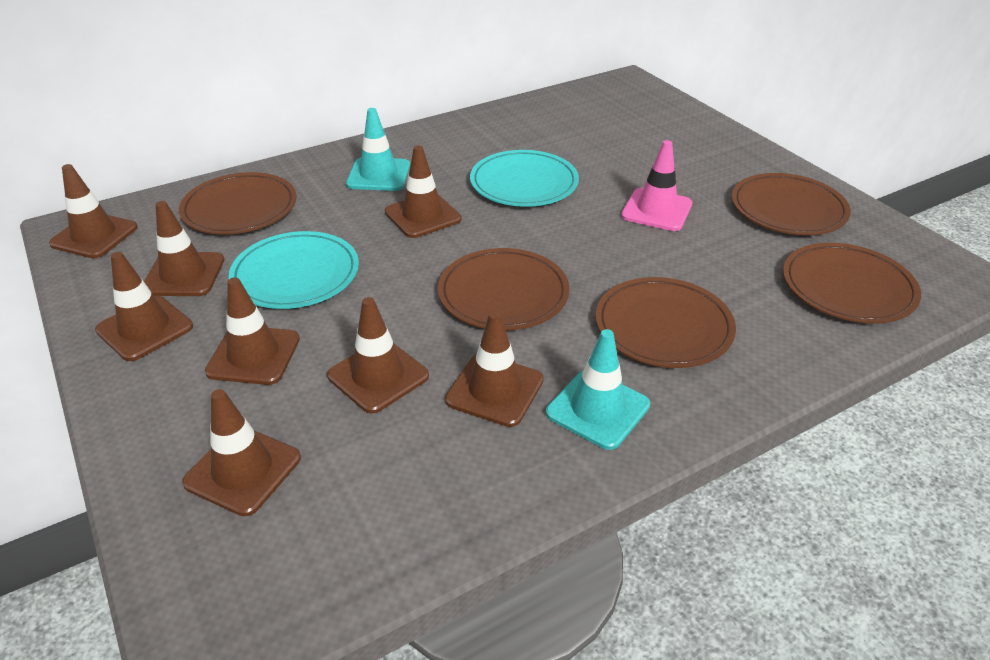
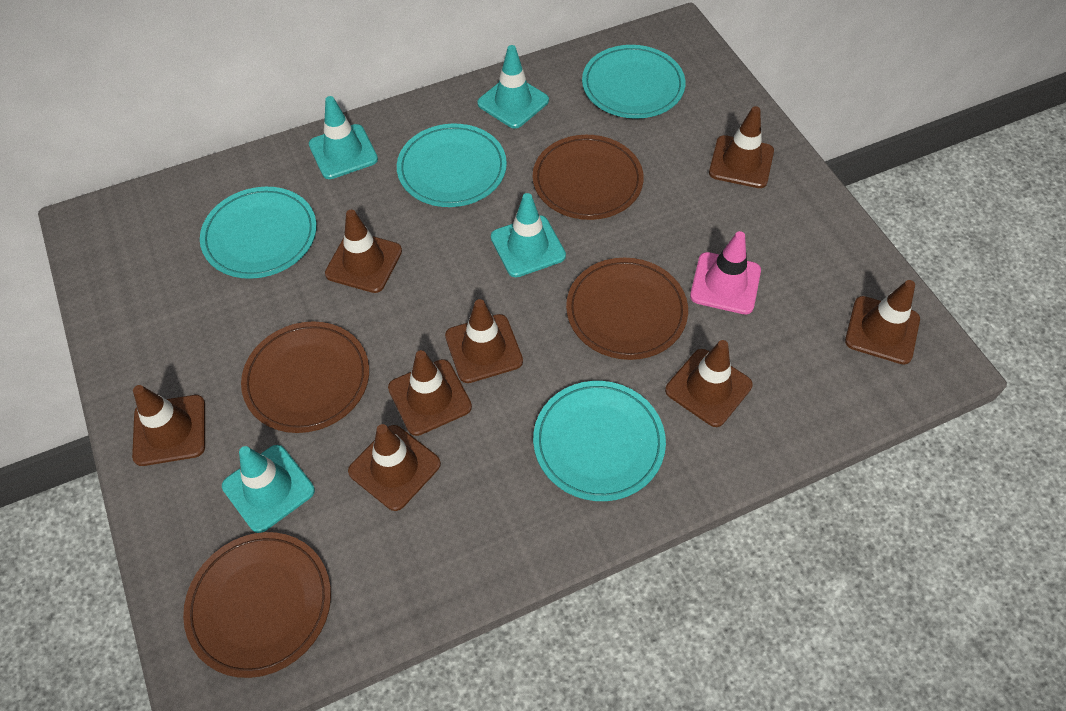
brown plate: [179,172,297,234] [438,248,570,330] [596,277,736,368] [732,173,851,235] [783,243,921,324] = 5 -> [183,532,331,678] [241,321,369,433] [533,135,644,220] [566,258,688,360] = 4
turquoise plate: [229,231,359,309] [470,150,579,207] = 2 -> [200,187,317,279] [397,124,507,207] [533,381,666,501] [582,45,685,119] = 4
turquoise traffic cone: [346,108,410,191] [546,329,650,450] = 2 -> [222,445,315,533] [309,96,378,179] [477,45,549,129] [491,193,566,277] = 4

